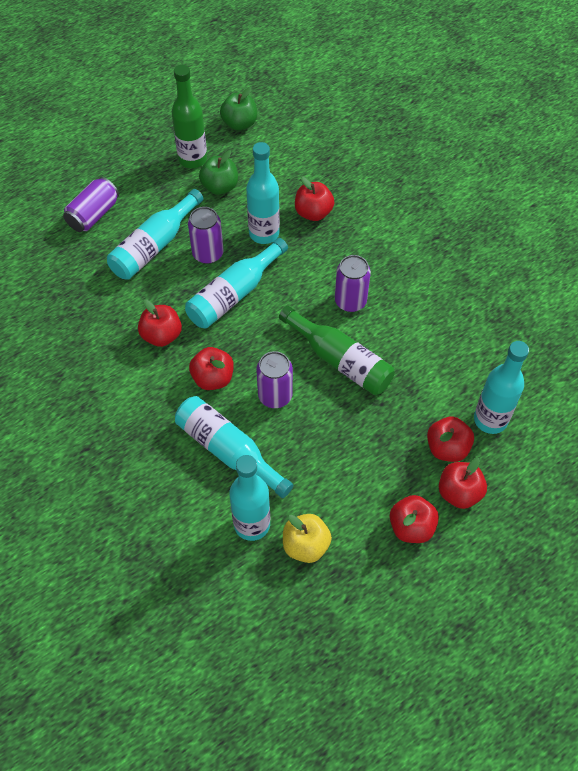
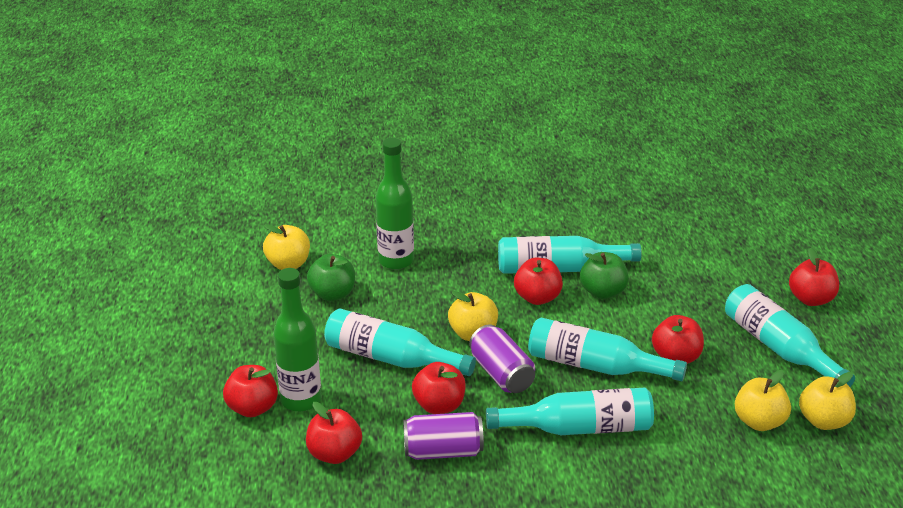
purple can: [63,177,119,232] [188,207,223,264] [256,351,293,408] [335,255,371,312] = 4 -> [403,412,484,460] [469,324,535,393] = 2
turquoise bottle: [107,189,203,280] [175,396,293,498] [185,238,288,329] [229,455,270,541] [246,142,280,244] [474,341,529,434] = 6 -> [324,308,476,376] [486,388,654,435] [498,236,642,274] [528,317,687,381] [725,284,855,387] = 5
yellow apple: [283,514,332,563] = 1 -> [263,224,310,270] [448,291,498,341] [735,370,791,431] [799,372,856,430] = 4

